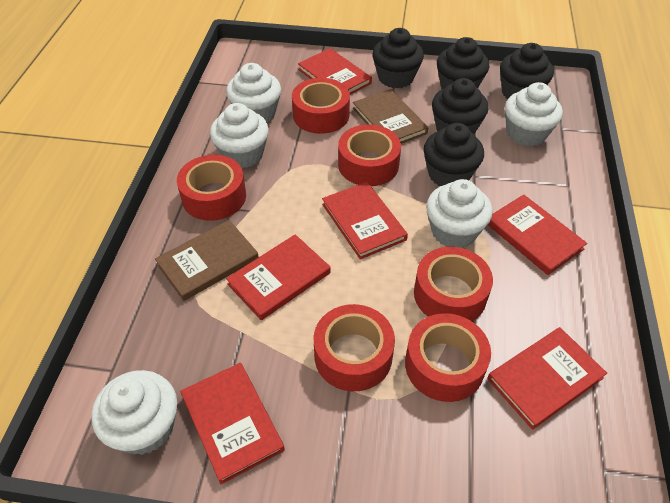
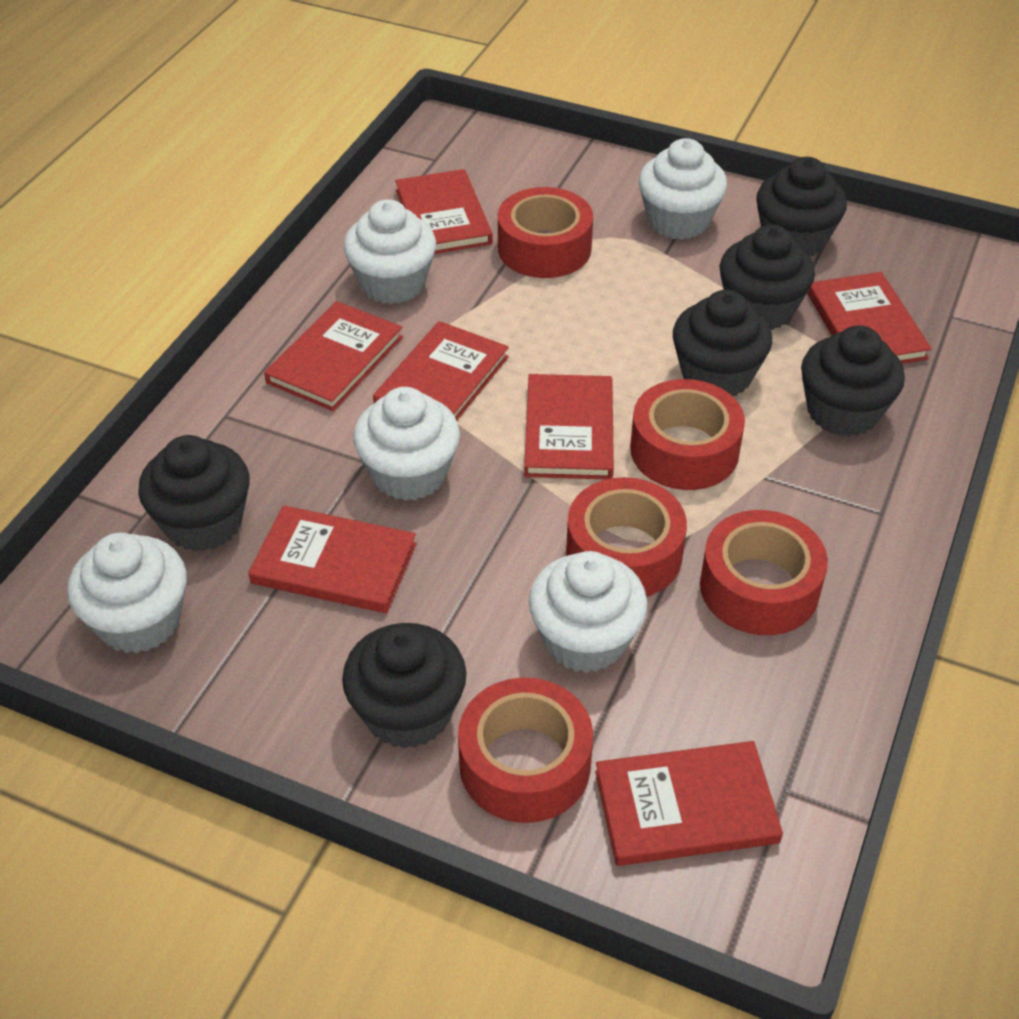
black cupcake: [372,28,424,88] [424,123,484,186] [432,78,489,134] [437,37,489,89] [500,43,554,99] = 5 -> [138,435,250,551] [342,623,467,749] [673,290,772,396] [720,225,815,330] [756,157,847,256] [801,325,905,437] = 6
brown book: [155,220,259,301] [353,89,428,144] = 2 -> none = 0
red book: [180,363,285,484] [226,234,331,320] [298,48,372,95] [322,182,408,259] [487,327,607,430] [488,195,587,275] = 6 -> [248,505,417,613] [264,301,403,411] [373,321,509,421] [395,169,493,254] [524,374,614,479] [595,741,783,866] [807,272,932,364] = 7
red tape: [177,155,246,221] [292,78,350,134] [314,304,395,391] [338,124,401,186] [405,313,491,402] [414,247,493,321] = 6 -> [458,678,593,823] [498,187,593,278] [566,477,687,597] [630,379,745,490] [700,510,828,635] = 5

